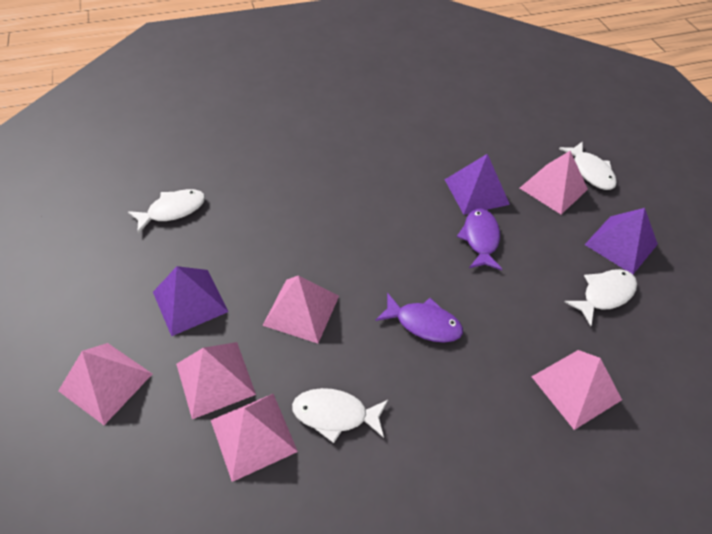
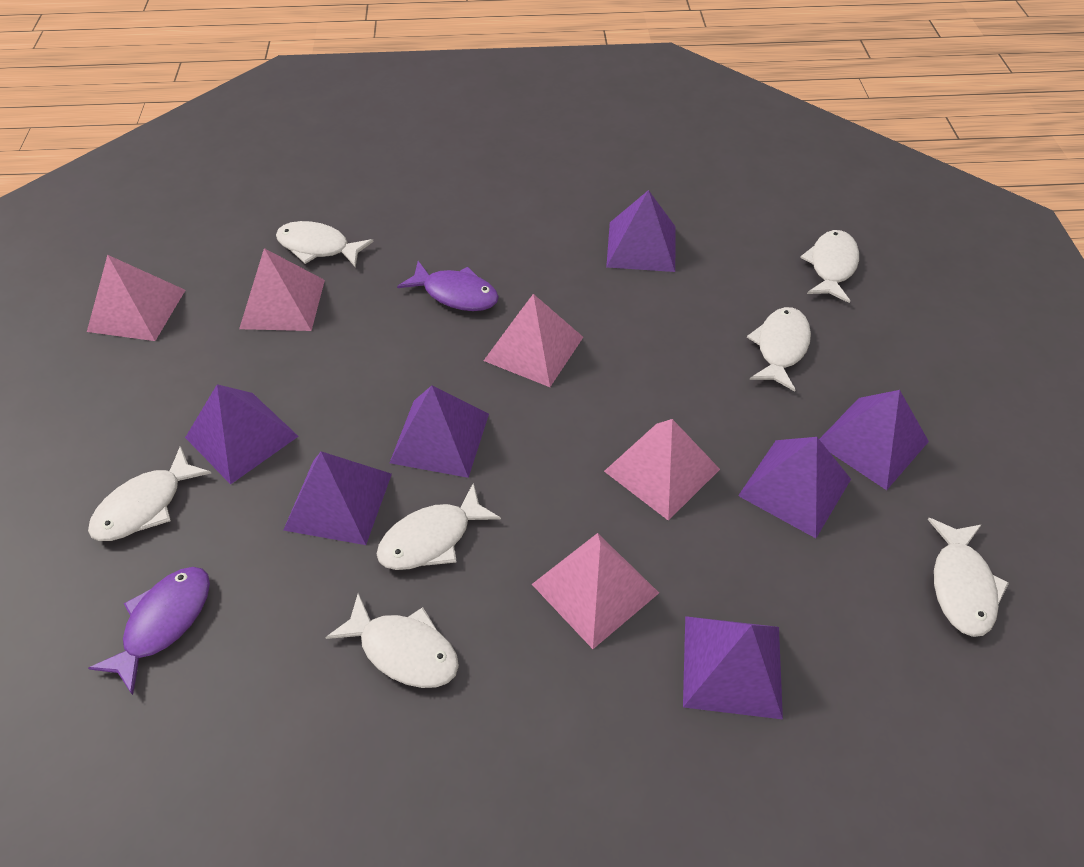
pink pyramid: [58,343,152,425] [176,342,256,419] [211,394,298,482] [262,276,339,343] [520,151,588,214] [531,350,622,430] = 6 -> [87,255,185,341] [239,248,325,331] [484,294,583,387] [532,533,659,649] [604,419,720,521] = 5
purple pyramid: [153,266,229,336] [444,154,510,215] [585,208,658,274] = 3 -> [185,384,299,485] [284,451,392,545] [390,386,489,478] [606,190,676,272] [683,616,783,719] [738,437,851,538] [819,390,929,490] = 7
white fish: [128,189,205,233] [292,388,388,443] [559,142,617,190] [565,269,637,326] = 4 -> [88,446,211,541] [276,221,374,268] [325,593,459,688] [377,482,501,570] [747,307,811,392] [800,230,859,303] [928,518,1009,637] = 7

